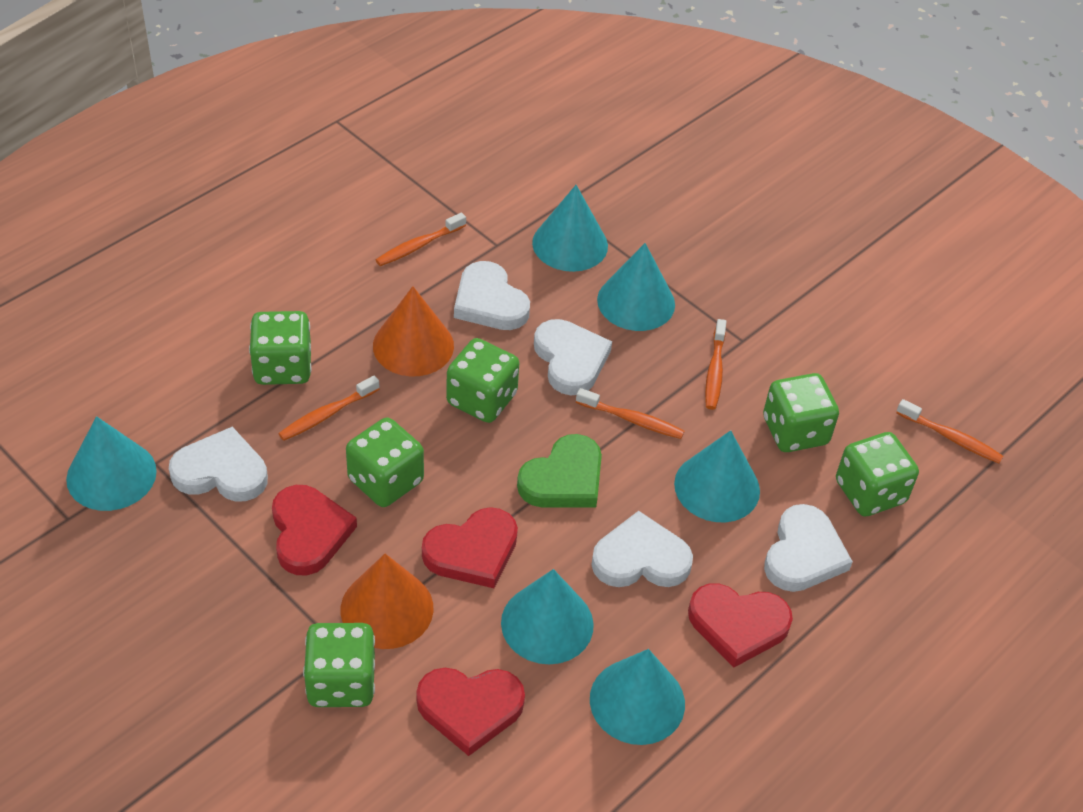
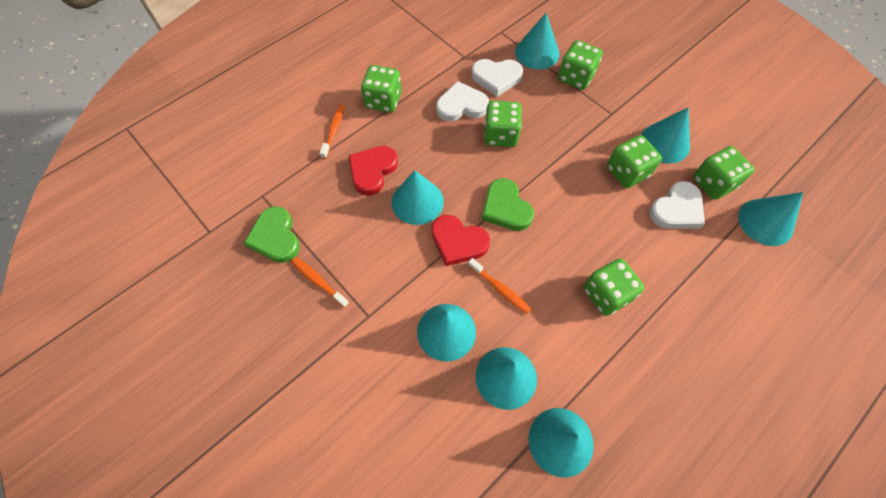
green heart: [517,434,602,507] = 1 -> [244,206,300,263] [482,178,534,231] = 2
orange cone: [341,554,433,649] [373,286,454,376] = 2 -> none = 0
orange toothbrush: [278,376,379,441] [376,212,466,266] [576,388,685,439] [705,319,727,410] [896,399,1003,463] = 5 -> [291,257,349,308] [319,105,345,159] [468,258,531,314] = 3
red heart: [272,485,357,575] [416,668,525,756] [422,507,518,588] [688,583,793,667] = 4 -> [349,146,398,196] [431,215,490,266] = 2
turquoise cone: [66,416,157,511] [501,569,594,664] [532,185,608,272] [590,649,685,745] [597,243,675,331] [674,430,760,522] = 6 -> [392,170,444,225] [417,304,476,362] [475,347,537,410] [515,13,559,70] [528,408,594,478] [641,107,690,163] [738,192,803,246] = 7
white heart: [169,427,268,502] [454,261,530,330] [534,319,612,395] [591,511,693,587] [764,504,853,592] = 5 -> [436,81,489,121] [471,59,523,97] [649,181,705,229] = 3

